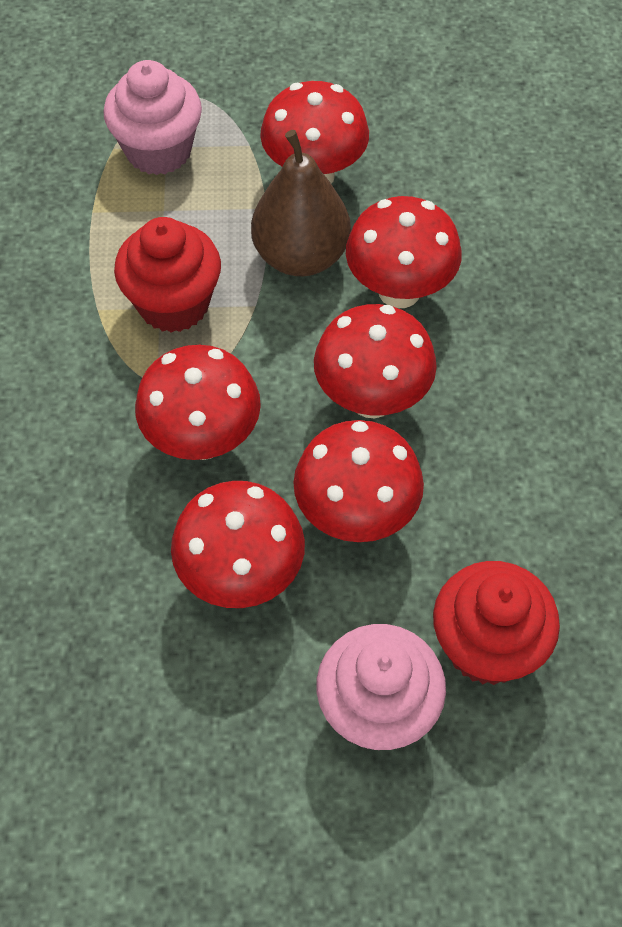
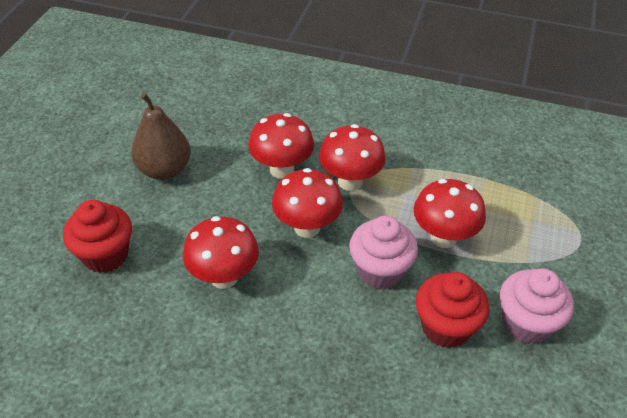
red mushroom: [135,345,261,460] [171,481,305,608] [260,81,369,184] [293,420,424,542] [314,304,437,418] [346,196,462,308] = 6 -> [183,216,259,289] [248,113,314,179] [272,168,343,238] [319,124,386,191] [414,179,486,248] = 5

